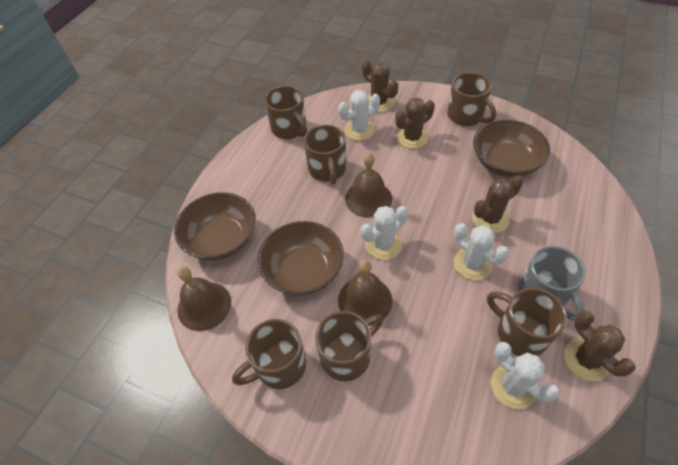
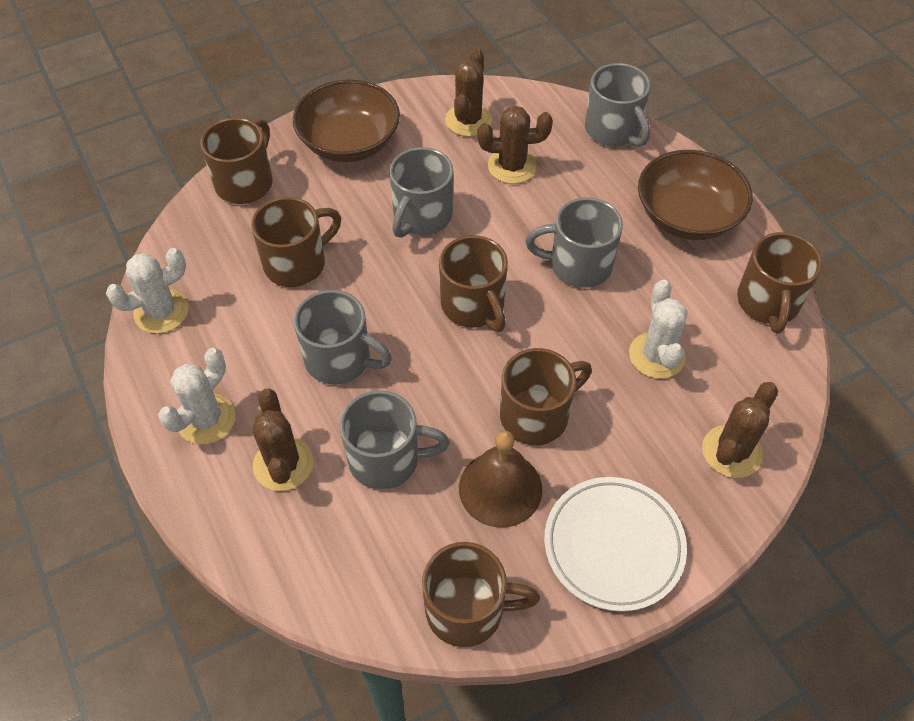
brown bell: [177,266,231,331] [338,260,393,325] [345,153,392,218] = 3 -> [459,431,542,528] = 1
brown bowl: [174,192,256,260] [258,221,344,296] [473,120,551,178] = 3 -> [293,79,400,162] [638,150,753,240] = 2
grey mug: [518,246,586,321] = 1 -> [294,290,392,385] [340,390,449,490] [389,147,454,238] [526,197,623,288] [585,63,651,147] = 5
white cactus: [338,90,380,141] [361,206,408,260] [454,223,509,280] [491,342,560,409] = 4 -> [106,248,189,334] [158,348,236,445] [629,280,687,379] = 3
white plate: none = 0 -> [544,477,687,612] = 1

